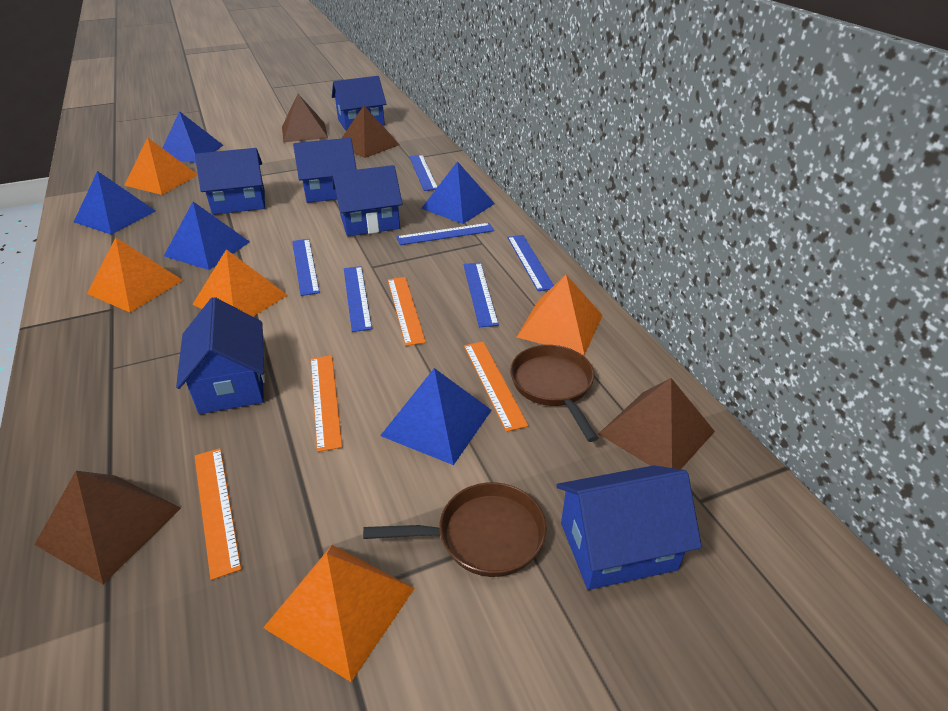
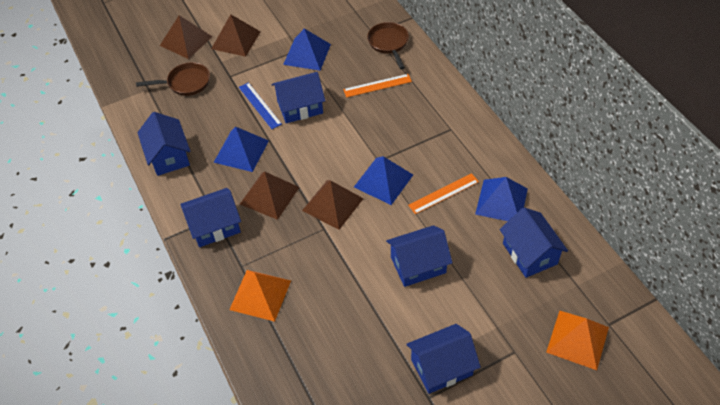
blue pyramid: [74,171,156,235] [163,111,223,163] [164,202,250,270] [380,368,492,465] [421,161,495,224] = 5 -> [213,126,269,172] [283,28,331,71] [354,156,413,205] [475,177,528,221] = 4
blue ruler: [292,239,320,296] [344,266,372,332] [396,223,494,245] [409,155,437,191] [463,263,499,327] [507,235,554,291] = 6 -> [239,82,282,129] = 1
orange pyramid: [87,237,183,312] [124,137,198,195] [193,249,287,317] [263,545,415,682] [517,275,603,355] = 5 -> [229,270,291,322] [546,311,609,370] = 2
orange ruler: [195,448,241,580] [311,355,342,452] [388,277,426,346] [464,341,528,432] = 4 -> [343,74,412,98] [408,173,479,214] = 2

